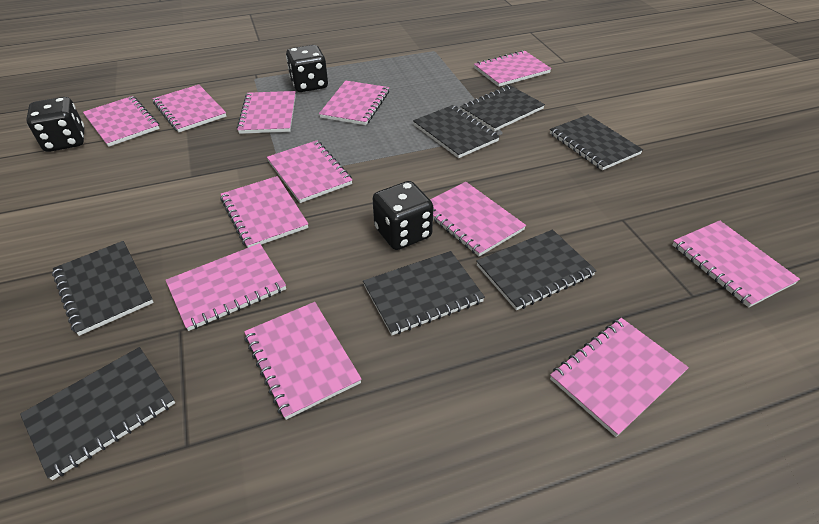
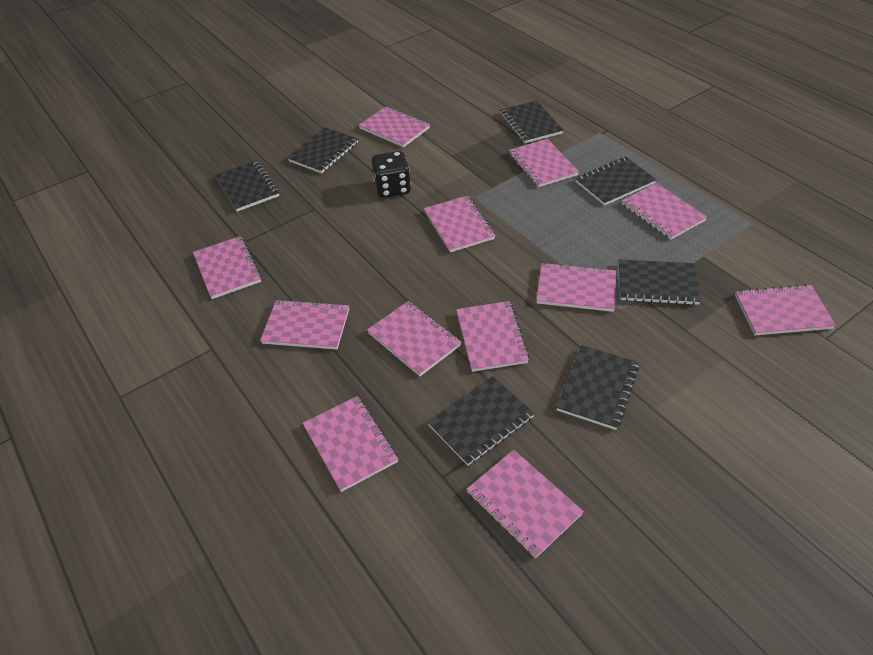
black dice: [26,97,84,152] [286,45,328,92] [373,181,433,250] = 3 -> [372,151,411,198] = 1

